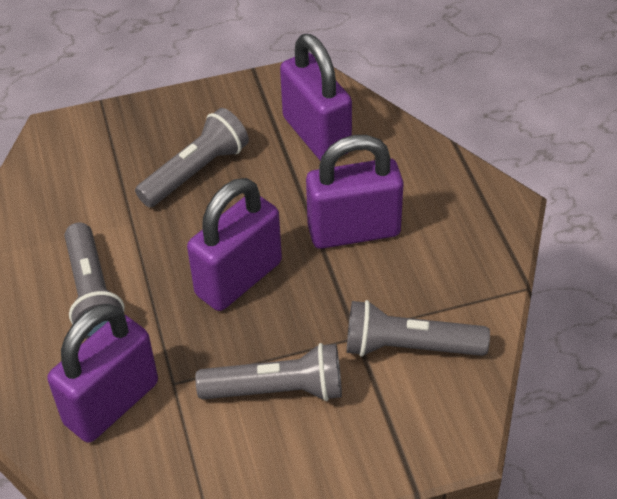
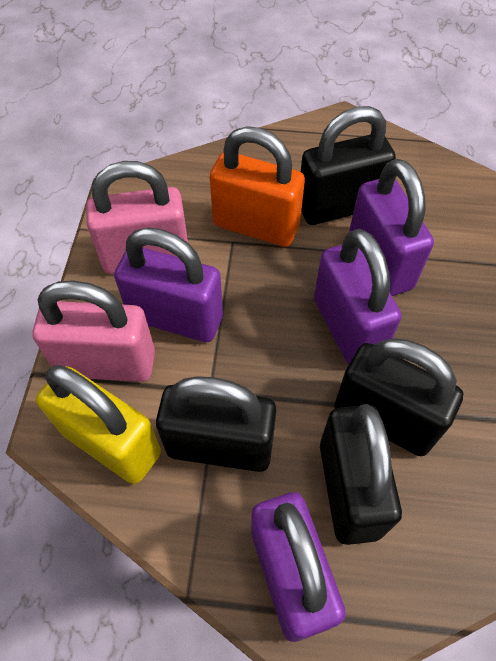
black padlock: none = 0 -> [156,376,276,472] [301,106,396,225] [320,404,402,545] [334,338,464,456] = 4
grey flashlight: [65,223,125,339] [135,108,249,207] [195,343,342,401] [347,300,490,357] = 4 -> none = 0
orange padlock: none = 0 -> [210,126,305,247] = 1
pink padlock: none = 0 -> [33,280,155,382] [86,161,188,274] = 2
yellow padlock: none = 0 -> [36,365,161,484] = 1

